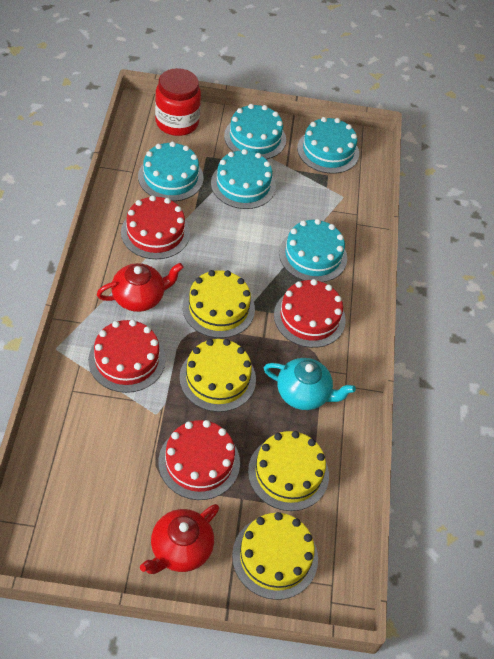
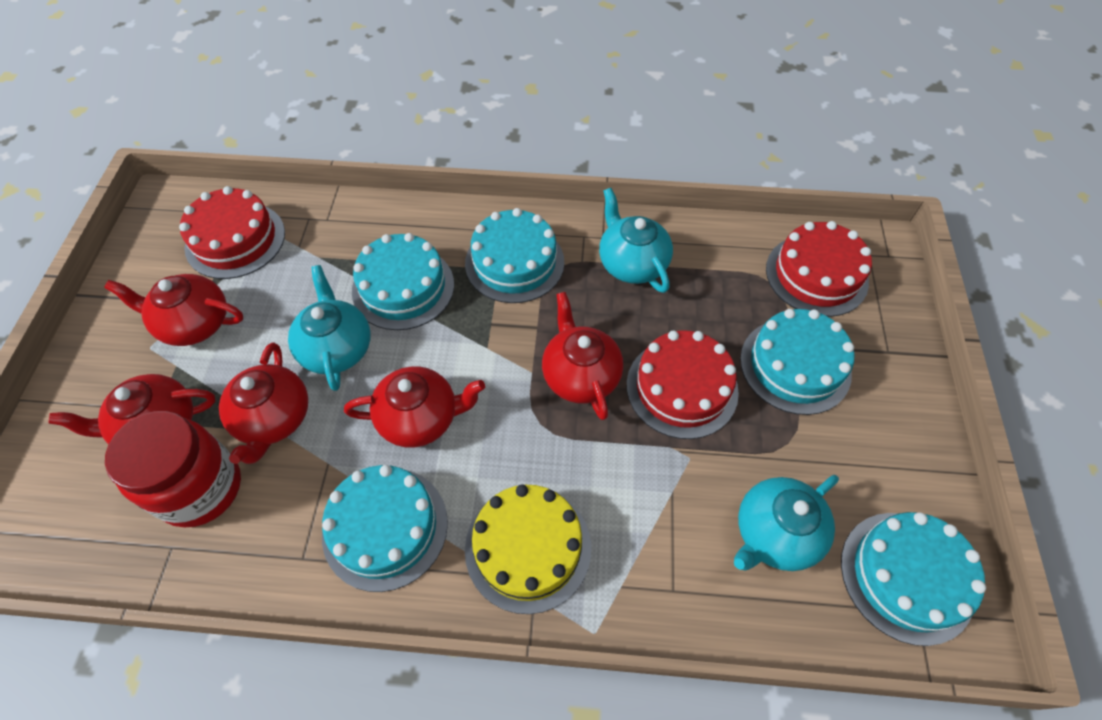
red cake: [88,320,166,393] [121,195,190,259] [158,420,240,500] [274,279,346,348] = 4 -> [179,186,285,279] [627,330,739,439] [766,221,872,317] = 3
red teapot: [97,263,183,312] [140,504,219,574] = 2 -> [48,374,216,444] [104,274,244,346] [219,342,308,464] [344,366,485,448] [542,292,623,420] = 5
turquoise teapot: [264,358,356,410] = 1 -> [288,265,370,391] [599,188,673,293] [734,475,839,571] = 3
yellow cake: [179,339,256,412] [183,270,255,338] [232,512,318,600] [248,431,329,511] = 4 -> [465,484,591,614] = 1

